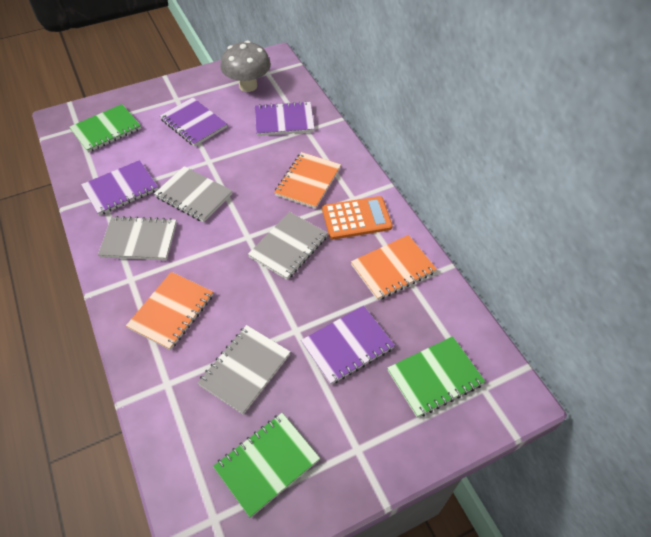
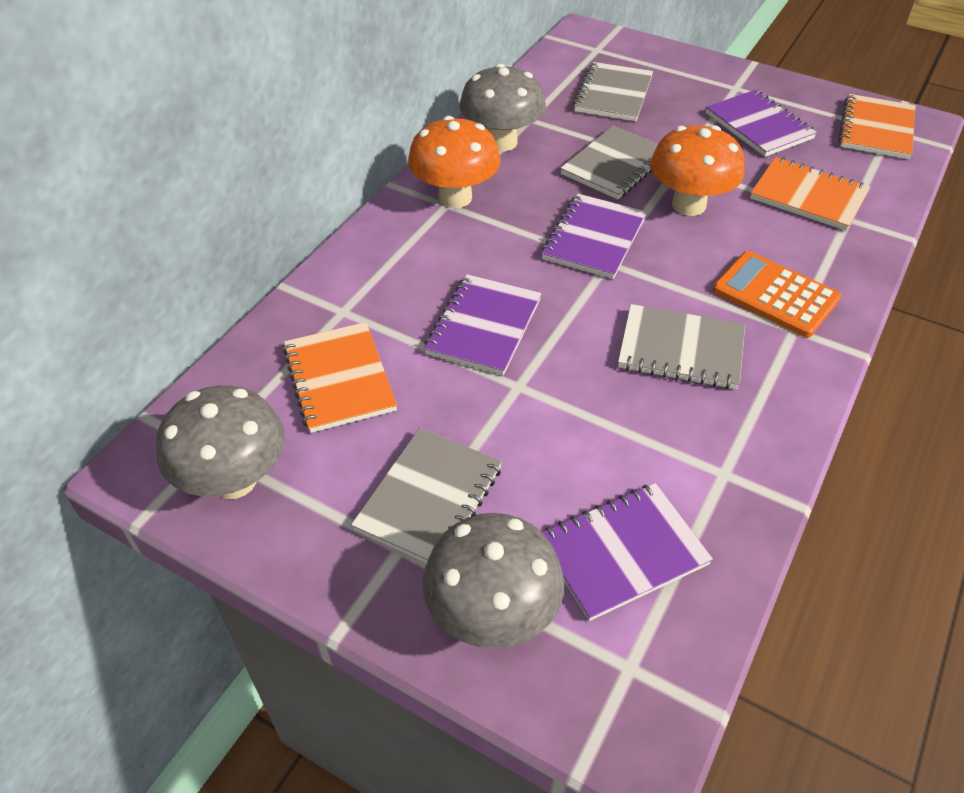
green notebook: [69,104,141,153] [213,413,320,518] [387,336,485,418] = 3 -> none = 0
grey mushroom: [220,40,271,92] = 1 -> [156,385,285,499] [423,513,564,649] [460,64,546,152] = 3
orange mushroom: none = 0 -> [408,116,501,208] [650,125,745,216] = 2

